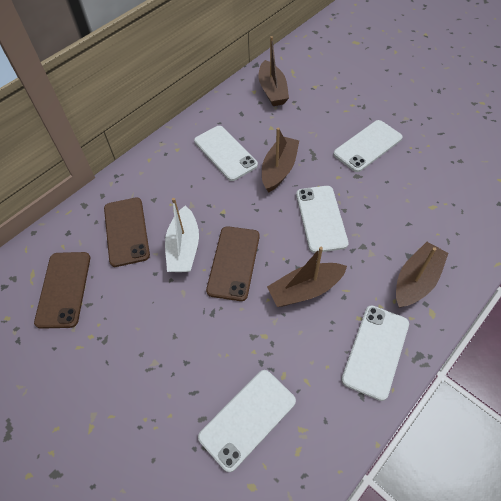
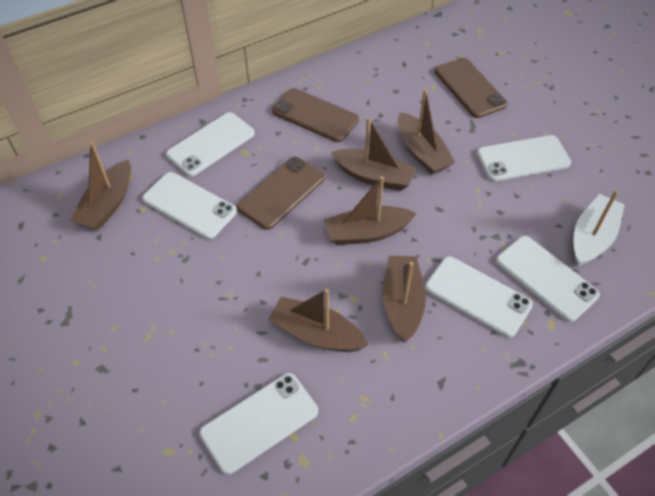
brown boat: [258,36,289,106] [262,128,299,192] [267,247,347,307] [396,242,448,308] = 4 -> [70,141,131,230] [268,289,368,352] [324,176,417,245] [331,117,417,191] [383,256,426,342] [398,89,455,175] = 6
white phone: [194,126,258,181] [198,370,296,472] [296,186,349,253] [333,120,403,172] [342,305,409,401] = 5 -> [142,172,237,239] [166,112,255,176] [199,373,318,474] [425,256,533,337] [477,135,571,181] [496,236,600,322] = 6

